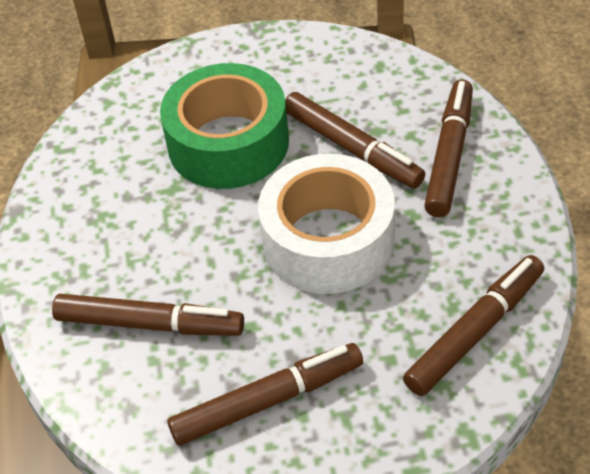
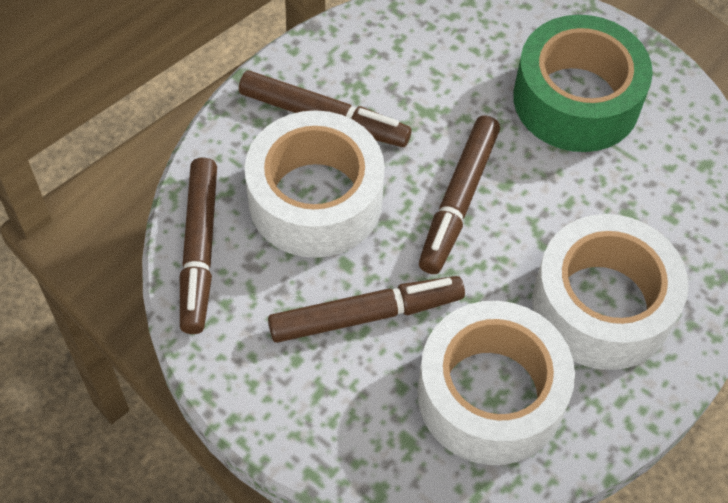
brown marker: [52,294,244,336] [167,343,363,445] [285,92,425,188] [403,255,544,396] [424,80,473,217] = 5 -> [180,157,217,334] [239,70,411,147] [268,276,465,343] [419,115,500,274] = 4
white tape: [258,154,395,294] = 1 -> [245,110,385,258] [417,301,575,465] [532,214,688,370] = 3

